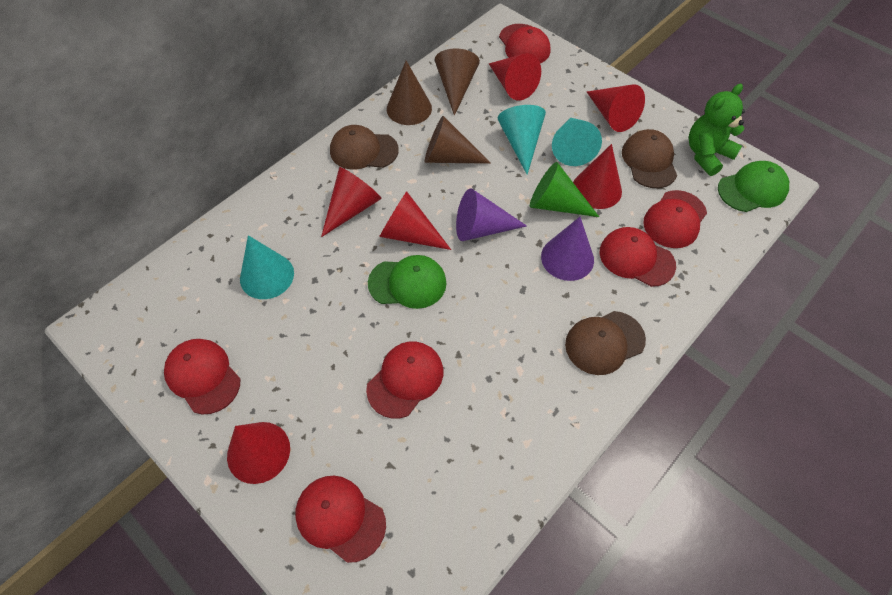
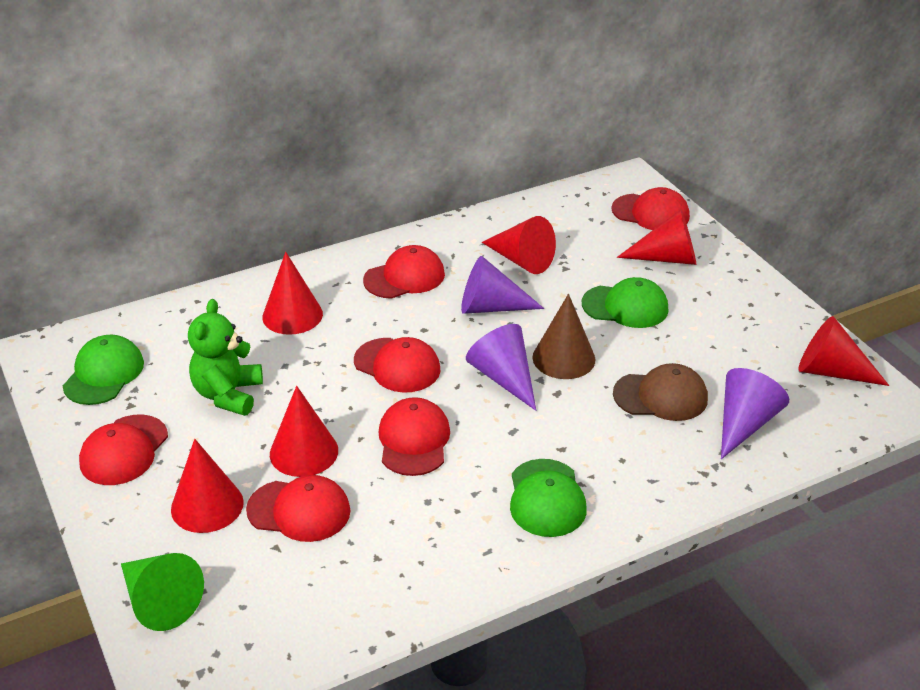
brown cap: [330,125,399,170] [565,311,646,375] [622,129,677,188] = 3 -> [613,363,708,421] = 1
brown cone: [387,61,432,125] [424,116,491,164] [435,48,480,116] = 3 -> [532,294,595,379] = 1
green cap: [368,255,447,309] [718,161,789,212] = 2 -> [63,335,144,405] [510,459,587,537] [582,277,668,328] = 3
purple cone: [456,188,527,241] [541,217,594,281] = 2 -> [461,256,544,314] [466,324,536,411] [721,368,789,459] = 3
turquoise cone: [240,235,294,299] [498,105,546,175] [552,117,602,166] = 3 -> none = 0

